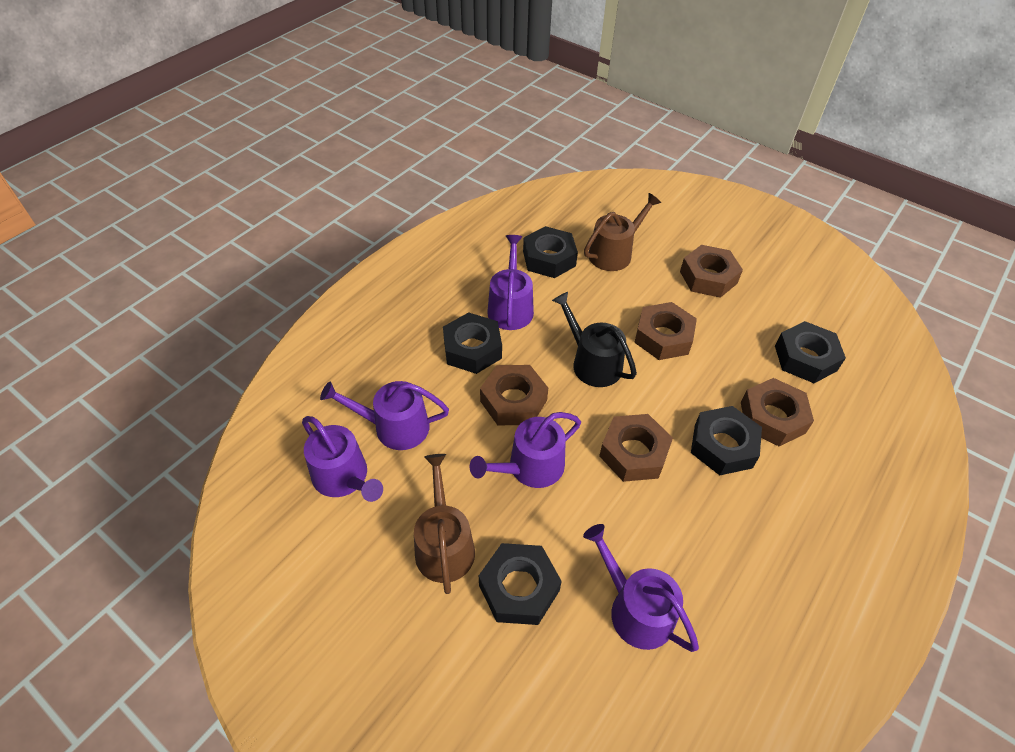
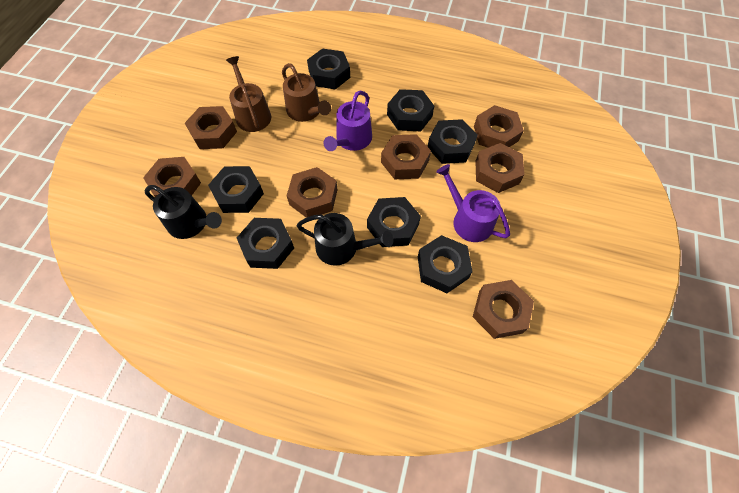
black nut: [443,312,502,374] [479,543,562,625] [523,226,578,278] [691,406,762,475] [775,321,846,383] = 5 -> [208,166,264,213] [237,218,294,269] [307,48,350,90] [367,197,421,247] [387,89,434,131] [418,235,473,293] [428,119,478,164] = 7
black watering can: [552,292,637,387] = 1 -> [145,185,222,239] [297,213,393,266] = 2
brown nut: [480,365,548,425] [599,414,673,482] [634,302,697,360] [680,245,743,298] [741,378,814,446] = 5 -> [143,157,201,198] [185,106,237,149] [287,167,337,217] [381,134,431,179] [473,280,534,339] [474,105,524,148] [475,143,525,193] = 7
purple watering can: [302,416,383,502] [320,381,449,450] [469,412,581,488] [487,235,534,330] [583,524,699,652] = 5 -> [324,91,372,151] [436,164,510,242] = 2

